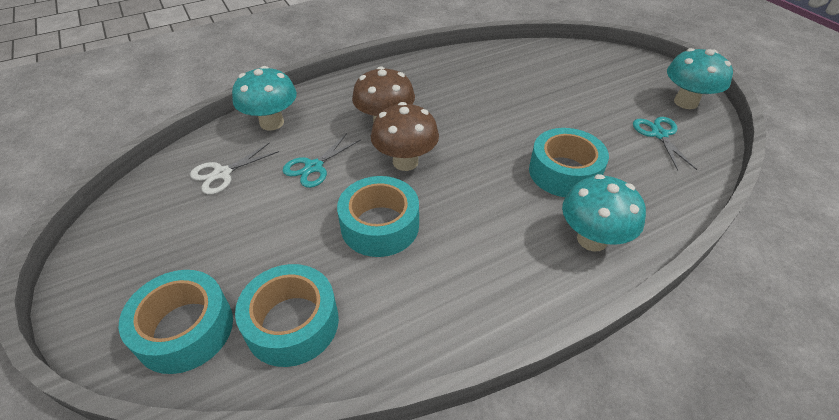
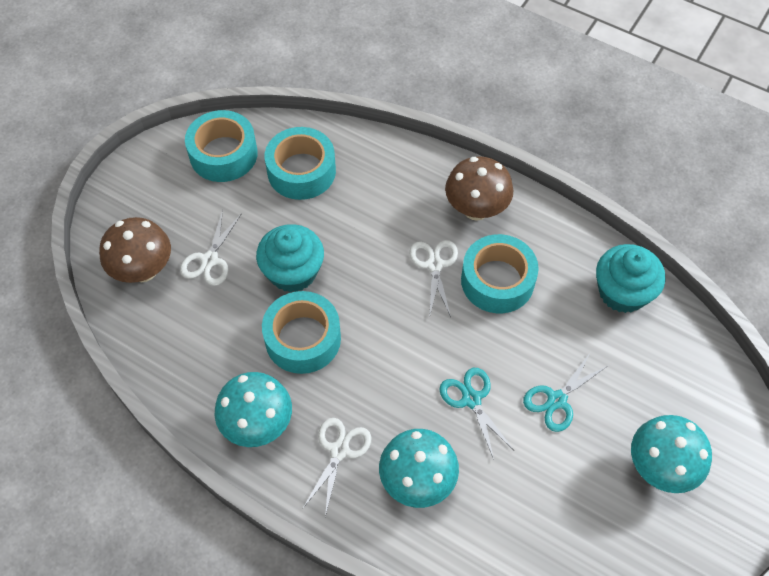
turquoise cupcake: none = 0 -> [256,224,324,292] [596,244,665,313] = 2
white scissors: [190,142,279,195] = 1 -> [180,210,242,286] [303,418,371,517] [409,240,458,318] = 3

